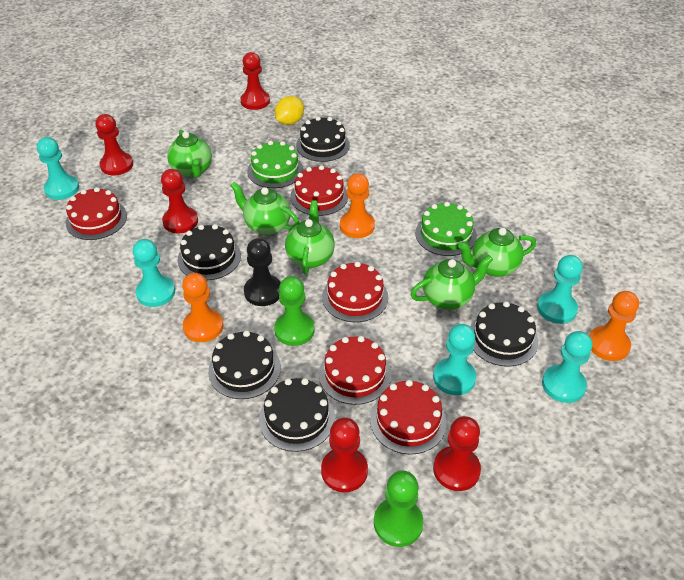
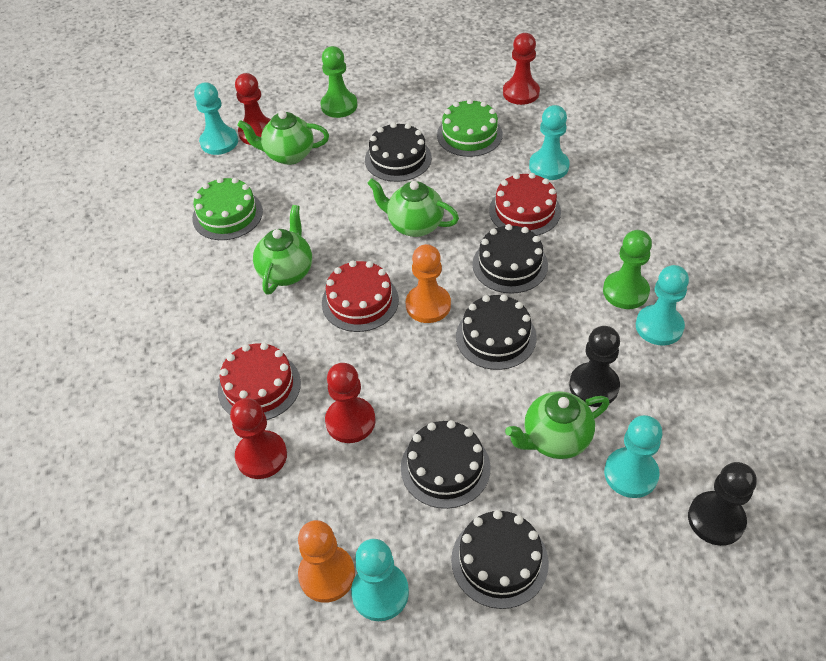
black pawn: [244,238,281,306] = 1 -> [569,326,620,407] [688,462,757,546] = 2
green teapot: [167,130,212,178] [230,181,299,235] [285,200,335,274] [411,255,493,310] [458,228,536,277] = 5 -> [237,111,329,165] [253,205,312,295] [367,178,459,237] [505,391,609,459] = 4
orange pawn: [182,273,224,342] [340,173,375,238] [589,291,639,361] = 3 -> [298,520,355,603] [406,244,451,323] = 2
red cake: [66,187,127,240] [290,165,348,216] [319,336,391,405] [322,262,388,322] [370,380,447,454] = 5 -> [218,343,301,420] [322,260,399,332] [489,173,561,236] = 3
red pawn: [95,114,133,176] [161,169,198,234] [240,52,270,110] [321,418,368,492] [433,416,481,491] = 5 -> [230,398,287,479] [235,73,271,145] [325,363,375,443] [503,33,540,105] = 4
yellow lemon: [275,96,304,125] = 1 -> none = 0

